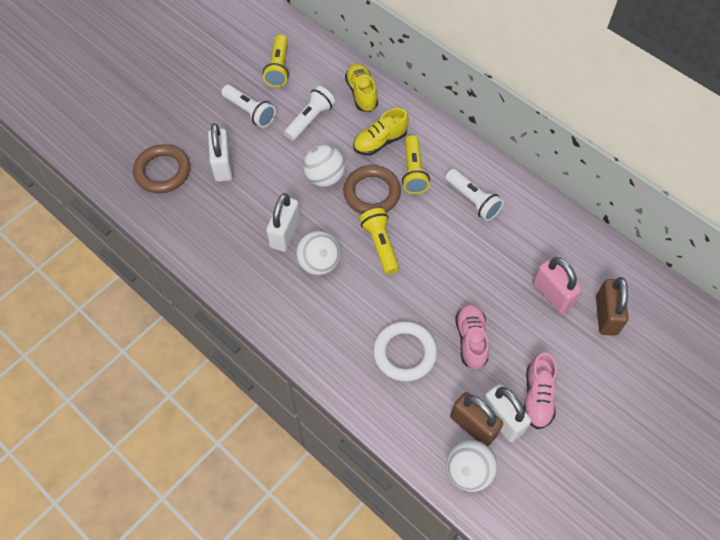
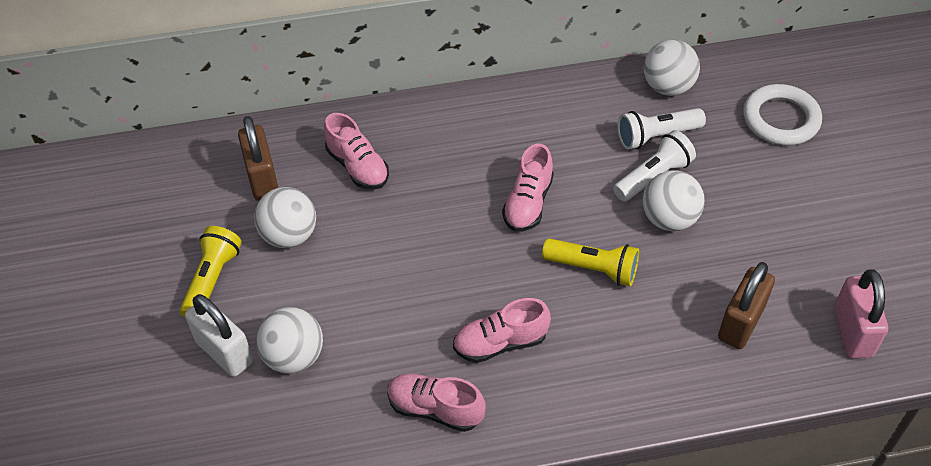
brown ring: [133,144,190,193] [343,165,401,214] = 2 -> none = 0
pink shoe: [455,304,489,370] [523,352,557,429] = 2 -> [324,113,389,190] [387,374,486,432] [453,298,551,363] [502,144,554,232] = 4
white ball: [296,231,341,275] [303,145,345,187] [446,440,497,492] = 3 -> [254,187,316,248] [256,307,323,374] [643,39,700,96] [643,170,705,231] = 4
white flashlight: [222,85,276,128] [284,86,335,141] [445,169,504,221] = 3 -> [613,130,696,202] [618,108,706,150] = 2
white padlock: [208,123,233,182] [266,193,300,252] [483,384,531,442] = 3 -> [185,294,253,377] = 1
yellow flashlight: [263,35,289,87] [360,208,399,275] [402,135,430,194] = 3 -> [180,226,242,317] [542,238,639,286] = 2
yellow shoe: [345,63,378,112] [353,108,409,156] = 2 -> none = 0

